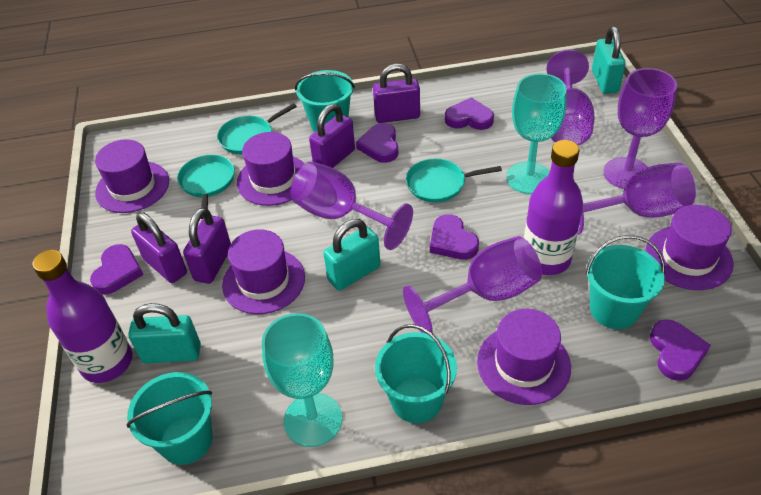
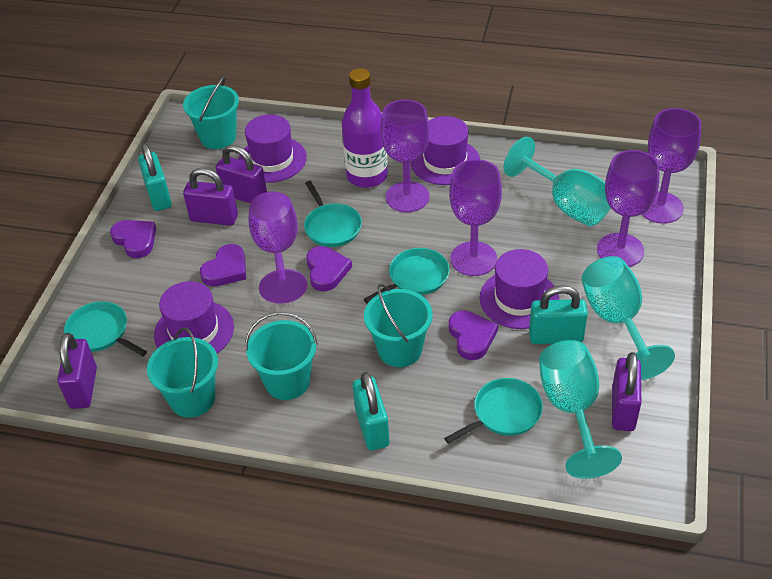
purple bottle: [33,250,132,383] [524,140,583,275] = 2 -> [342,68,388,188] = 1
purple hat: [95,139,169,213] [222,229,305,314] [237,132,305,206] [477,309,571,405] [646,205,734,290] = 5 -> [154,281,234,353] [238,114,307,183] [410,116,480,185] [479,249,559,329] = 4
purple heart: [90,244,144,294] [356,123,398,163] [430,214,479,260] [445,97,494,130] [650,319,711,381] = 5 -> [110,220,156,258] [200,244,246,286] [306,246,352,291] [449,310,498,360] = 4
turquoise goblet: [262,313,342,447] [506,73,567,194] = 2 -> [504,137,610,226] [539,340,622,479] [581,256,675,380] = 3
turquoise pan: [177,155,235,219] [217,103,297,154] [406,158,502,203] = 3 -> [64,301,147,356] [304,181,362,247] [363,248,450,304] [444,378,543,444] = 4

